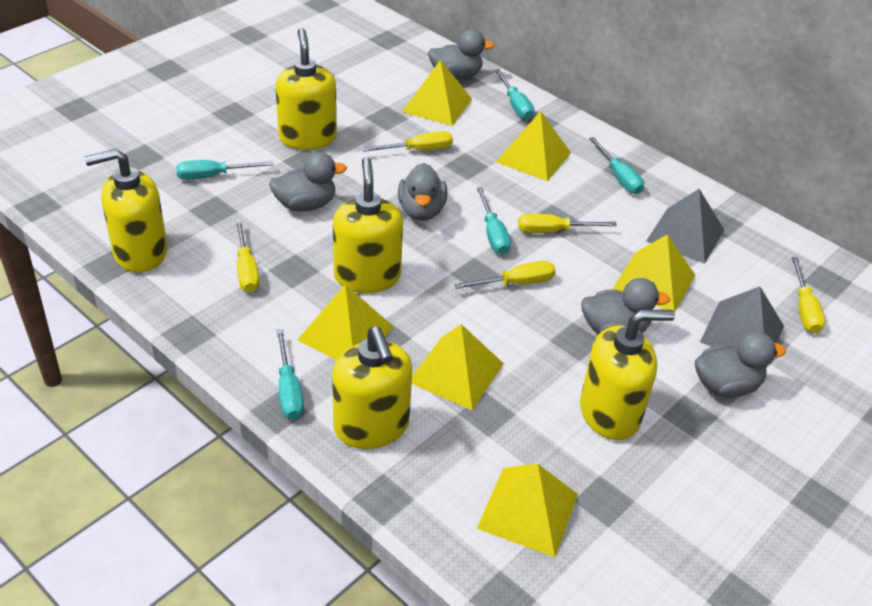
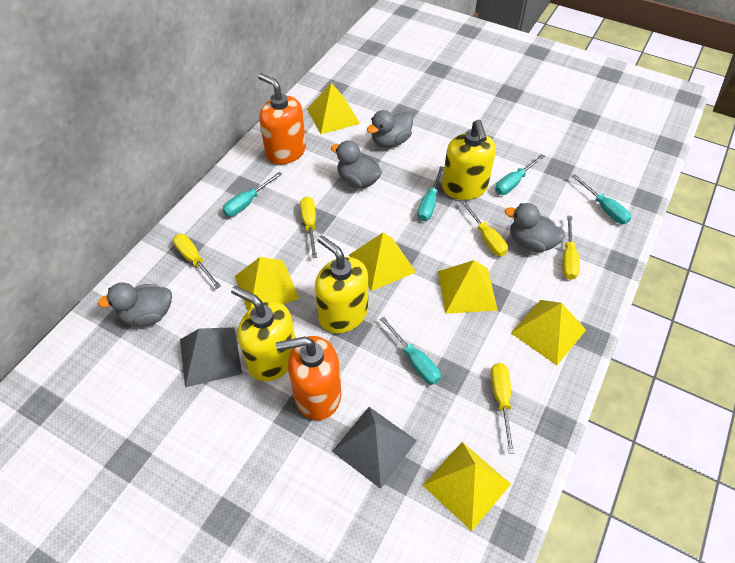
grey duck: [269,152,347,212] [398,163,448,221] [428,29,495,80] [581,278,671,334] [695,332,786,398] = 5 -> [98,282,172,326] [331,140,382,189] [367,110,413,148] [505,203,565,252] = 4
orange soap dispenser: none = 0 -> [258,73,306,165] [276,336,341,420] = 2
yellow soap dispenser: [84,149,168,273] [276,28,337,150] [332,327,412,449] [333,157,403,293] [580,310,675,440] = 5 -> [231,286,295,381] [315,235,368,333] [442,120,496,200] = 3

